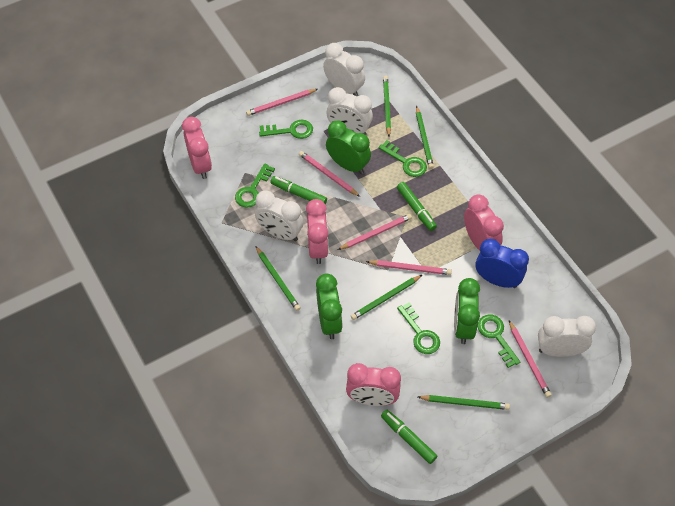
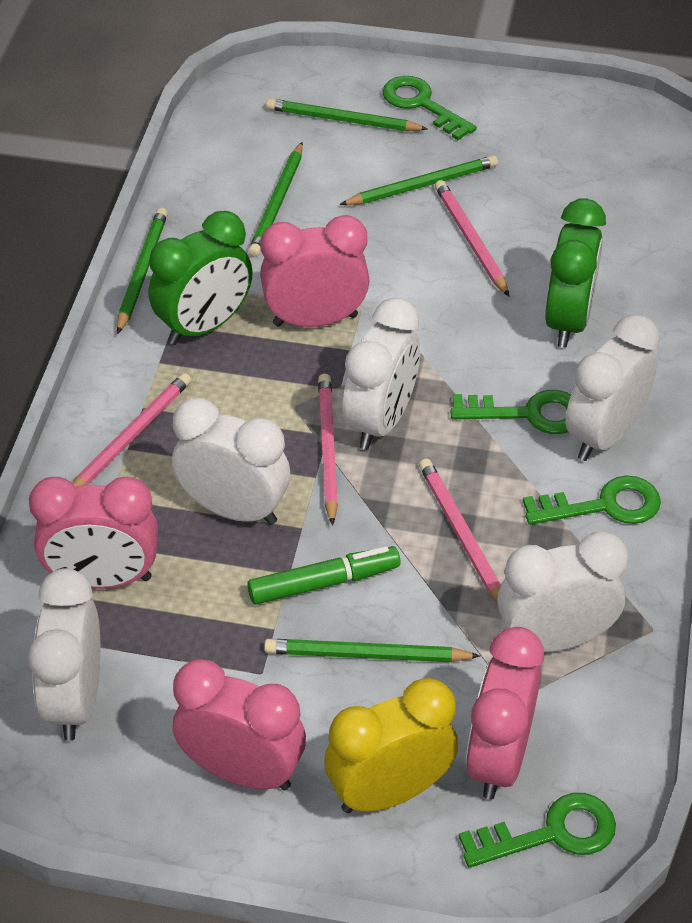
blue clock: [476,239,529,288] = 1 -> none = 0
green clock: [316,274,343,339] [326,120,371,174] [454,278,480,344] = 3 -> [149,211,253,345] [545,198,606,348] = 2
green key: [235,163,275,208] [259,120,313,139] [378,140,427,177] [397,302,440,354] [477,315,520,368] = 5 -> [382,76,477,140] [450,390,571,434] [459,793,616,868] [523,476,661,525] = 4
green marker: [270,176,327,204] [381,410,437,464] [397,182,437,231] = 3 -> [247,546,400,605] = 1
pink pencil: [246,89,318,116] [299,151,360,197] [338,214,412,250] [366,260,452,275] [509,321,551,398] = 5 -> [73,373,191,487] [318,374,338,526] [419,459,501,603] [435,180,509,297] = 4
white clock: [255,190,304,241] [323,43,365,96] [327,87,373,135] [538,316,596,357] = 4 -> [28,568,100,741] [172,398,290,525] [342,298,420,450] [497,531,628,652] [565,314,660,461] = 5
yellow clock: none = 0 -> [324,678,458,813] = 1

